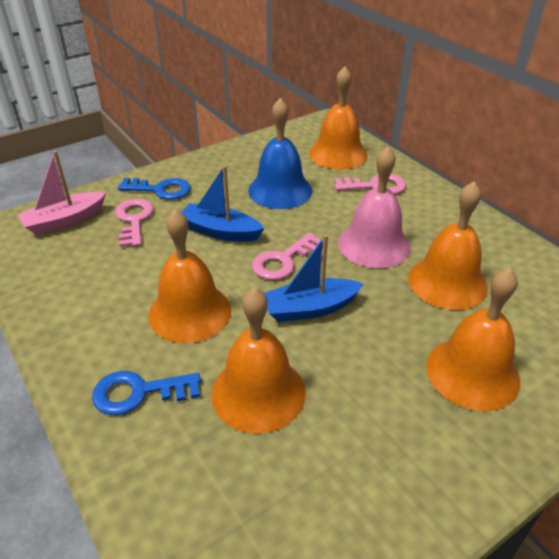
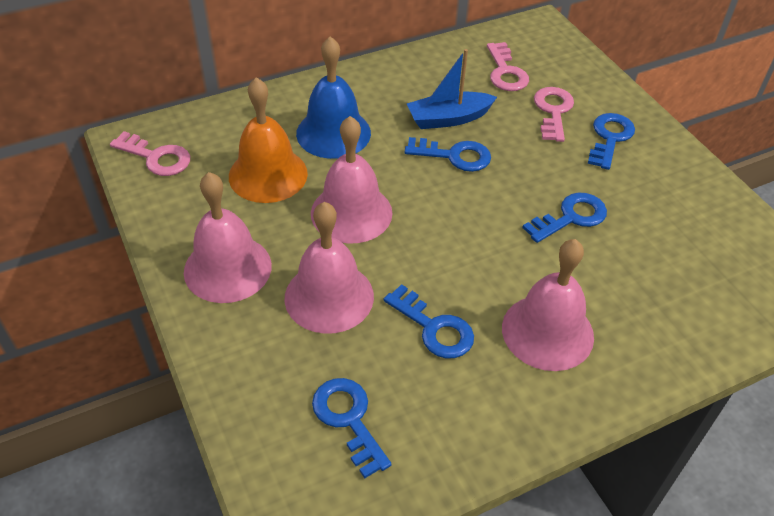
blue boat: [181,165,265,242] [264,234,364,322] = 2 -> [407,49,497,129] = 1
blue key: [92,371,201,415] [118,178,191,200] = 2 -> [312,378,391,478] [384,284,474,358] [404,137,491,172] [522,192,607,243] [588,113,635,170] = 5
orange bell: [148,209,231,343] [211,287,306,434] [309,66,368,170] [408,181,488,310] [426,268,520,411] = 5 -> [229,77,308,203] = 1
pink bell: [338,147,411,268] = 1 -> [184,172,272,303] [285,202,374,334] [311,116,393,244] [502,239,594,371] = 4
pink boat: [18,151,106,235] = 1 -> none = 0

